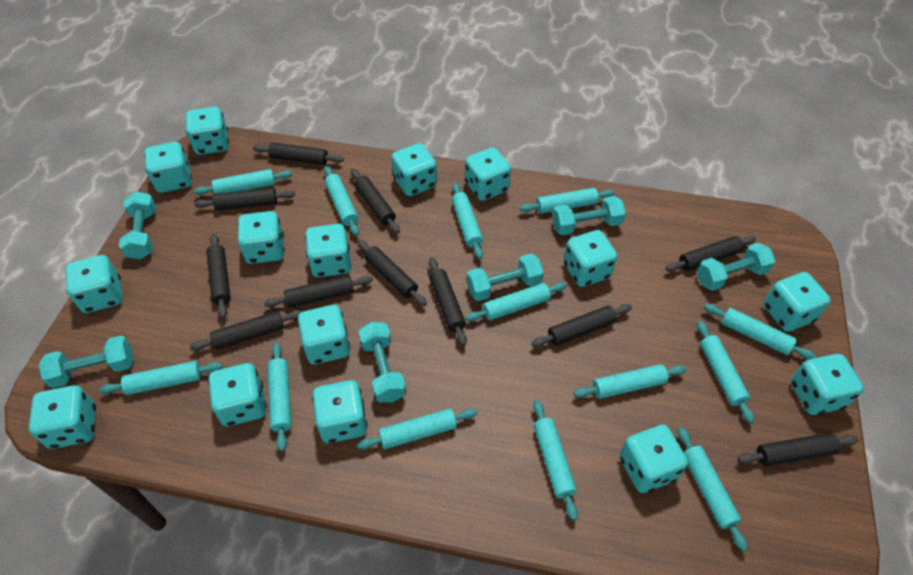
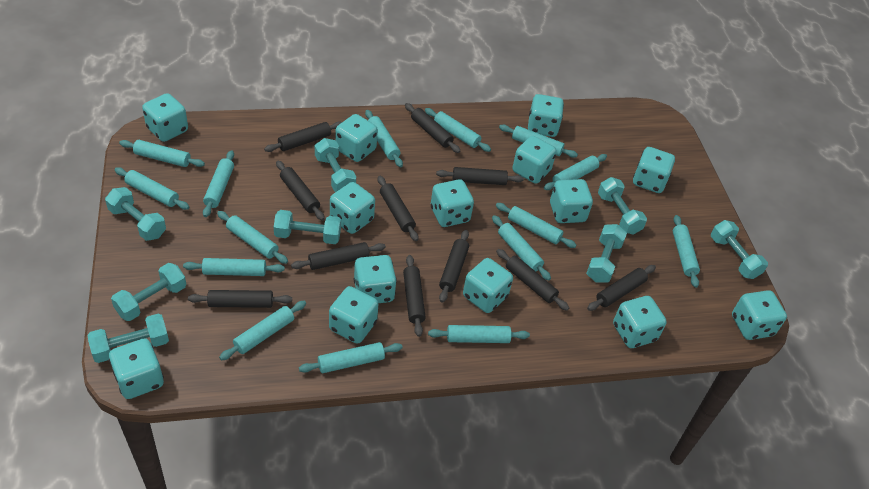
turquoise dice: [29,385,96,449] [65,255,123,313] [144,142,192,193] [186,107,229,155] [208,363,266,426] [238,211,285,264] [297,305,350,365] [305,224,351,277] [312,380,367,443] [391,143,437,196] [465,148,511,201] [564,230,617,287] [619,424,688,493] [763,272,831,332] [791,354,864,415] = 15 -> [109,338,164,399] [142,93,188,142] [329,286,378,344] [330,182,375,234] [335,114,378,162] [354,255,397,303] [431,179,474,227] [463,258,513,313] [512,136,557,184] [528,94,564,137] [550,179,593,223] [613,296,667,348] [633,147,675,193] [732,290,787,340] = 14
turquoise dumbbell: [39,336,134,388] [119,191,156,259] [358,322,406,403] [467,254,544,301] [552,196,626,235] [697,243,775,291] = 6 -> [88,314,169,363] [105,187,166,241] [111,263,186,321] [274,210,341,244] [315,138,356,192] [586,224,627,283] [598,177,647,235] [711,220,768,279] = 8
turquoise rolling pin: [99,361,223,395] [194,169,292,195] [268,343,292,451] [324,166,359,236] [357,408,477,450] [452,183,483,259] [465,282,567,322] [520,188,615,214] [533,400,578,520] [574,364,686,399] [678,427,748,551] [697,321,754,424] [704,304,816,360] = 13 -> [115,167,190,210] [119,140,205,167] [183,258,285,276] [203,150,234,217] [217,211,288,264] [219,301,306,361] [299,342,403,373] [365,110,403,167] [425,108,491,152] [428,325,530,343] [492,215,551,281] [496,203,576,248] [499,125,578,158] [544,154,607,190] [673,215,700,288] = 15

